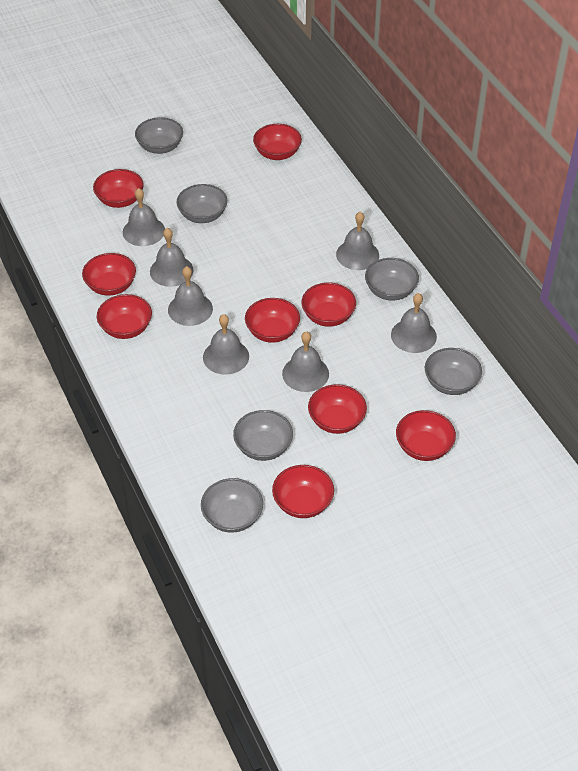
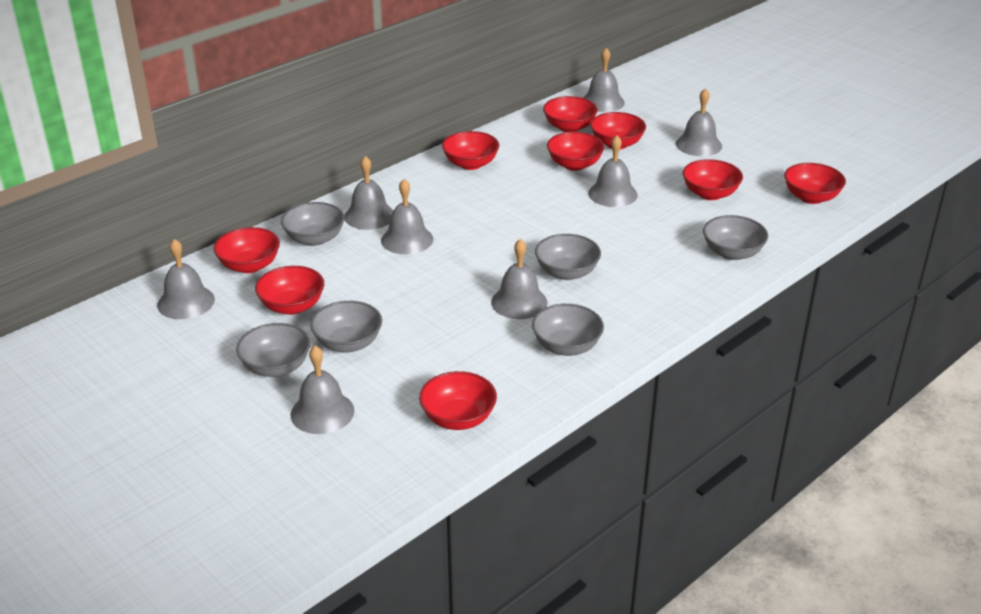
grey bell: [123,188,165,246] [150,228,194,287] [168,266,213,326] [203,314,249,375] [282,331,329,392] [336,212,379,270] [391,293,437,353] = 7 -> [157,239,215,319] [291,346,354,434] [344,156,393,230] [381,179,433,254] [491,239,548,319] [583,48,625,112] [588,135,638,207] [676,88,722,156] = 8

